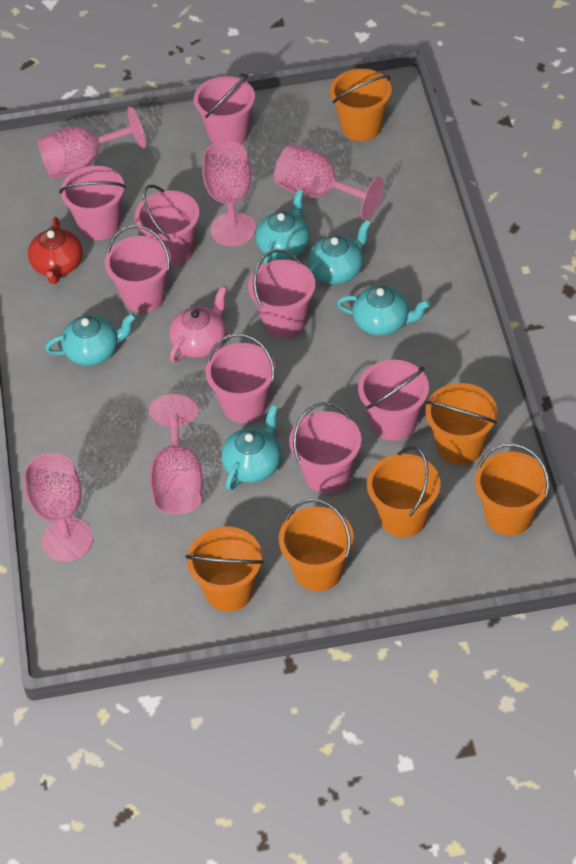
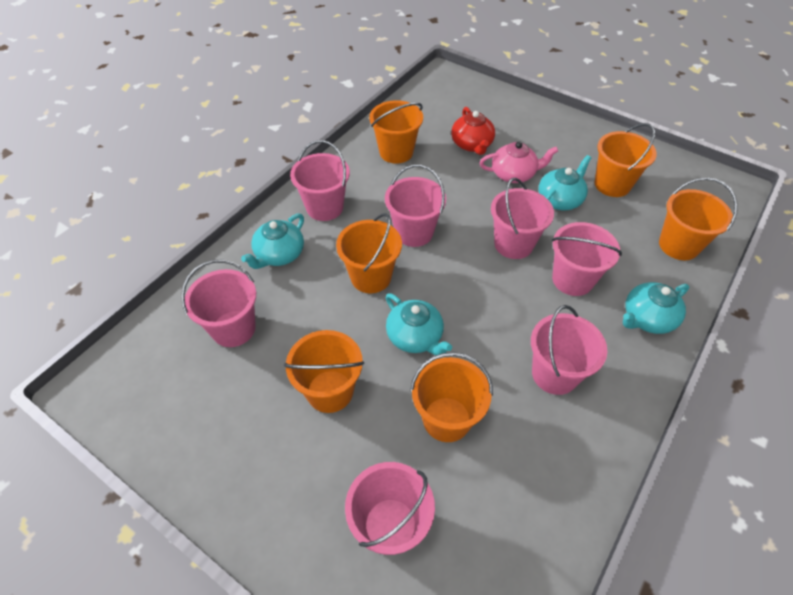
pink bucket: [59,166,126,240] [105,225,171,313] [135,185,200,266] [194,75,255,144] [205,333,275,423] [248,249,316,337] [289,402,361,494] [358,360,429,441] = 8 -> [181,260,256,347] [290,140,350,221] [345,462,435,555] [385,164,446,247] [491,178,554,259] [531,305,607,395] [551,222,622,296] = 7
pink goblet: [24,453,93,562] [38,106,146,179] [149,394,203,514] [202,141,256,246] [274,144,384,220] = 5 -> none = 0
turquoise teapot: [45,313,136,366] [221,405,281,490] [255,190,310,264] [308,220,371,284] [337,285,431,336] = 5 -> [241,214,304,269] [386,293,452,355] [538,155,591,210] [623,282,689,334] = 4

